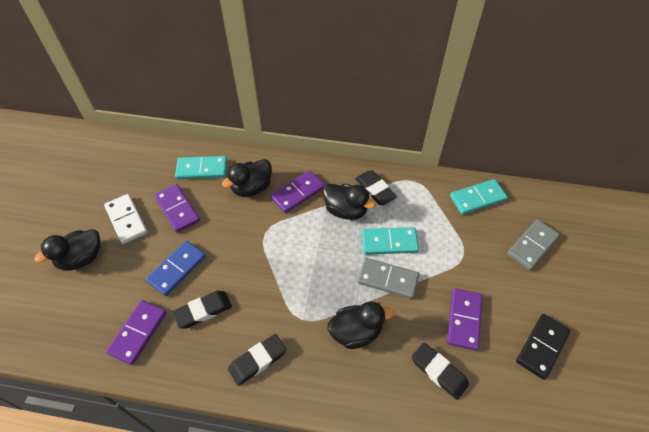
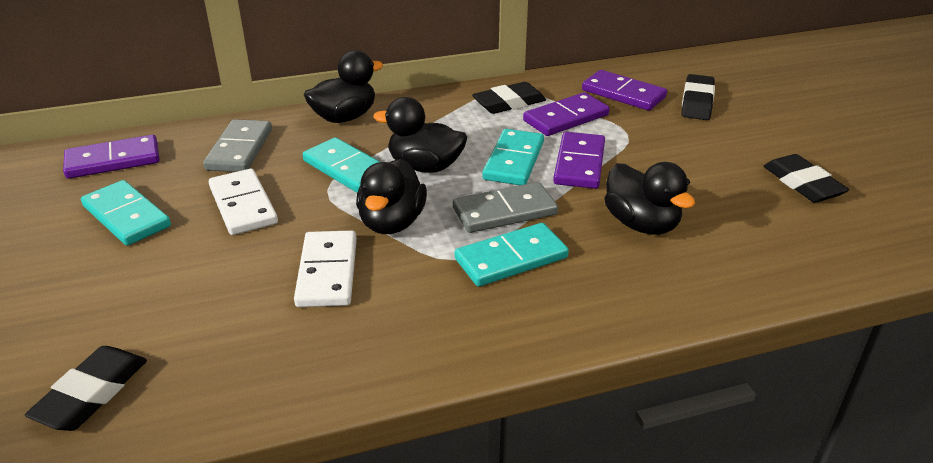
black domino: [516,314,571,380] = 1 -> none = 0
blue domino: [146,241,206,296] = 1 -> none = 0
turquoise domino: [175,156,227,179] [362,227,419,255] [450,179,508,215] = 3 -> [81,180,171,246] [303,137,380,193] [455,223,569,287] [482,129,544,185] = 4
white domino: [104,194,147,244] = 1 -> [209,169,278,235] [294,230,357,307] = 2

